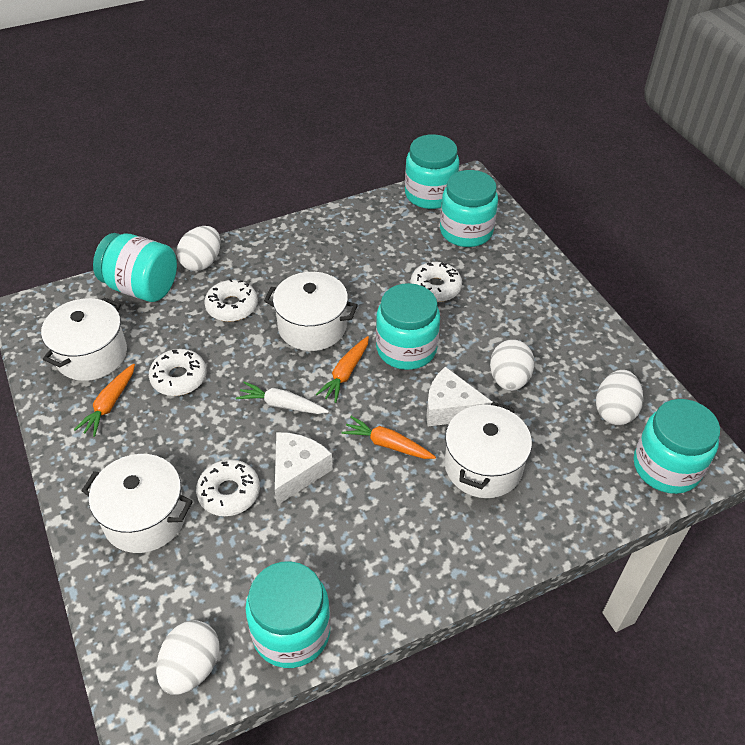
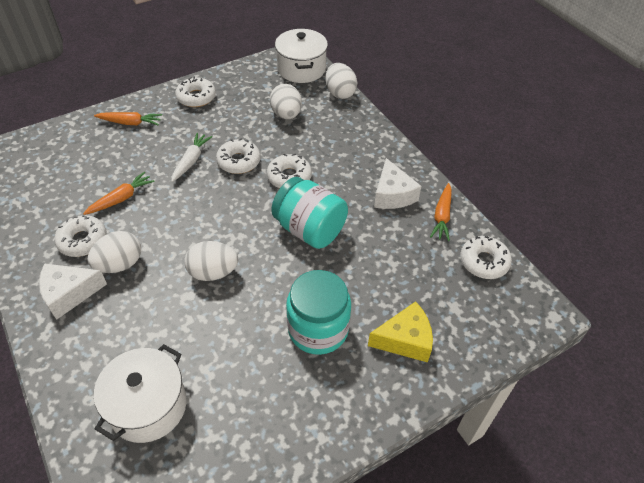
turquoise jar: [93,233,177,302] [245,561,331,668] [376,283,440,370] [405,134,459,209] [440,170,498,247] [634,399,720,494] = 6 -> [271,177,348,249] [286,270,351,355] = 2
white donut: [149,349,206,396] [196,459,260,516] [204,278,258,322] [410,262,462,302] = 4 -> [54,215,107,257] [175,76,216,107] [216,138,261,174] [267,153,312,188] [460,236,512,279] = 5
white pot: [41,298,127,381] [82,454,193,553] [264,272,358,351] [445,402,532,498] = 4 -> [94,344,187,443] [275,29,328,83] = 2
yellow cheese: none = 0 -> [368,301,433,363] = 1

